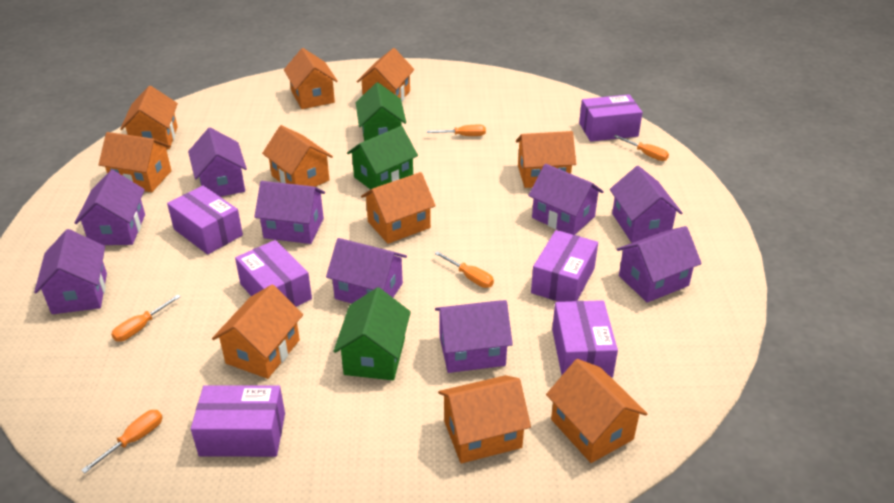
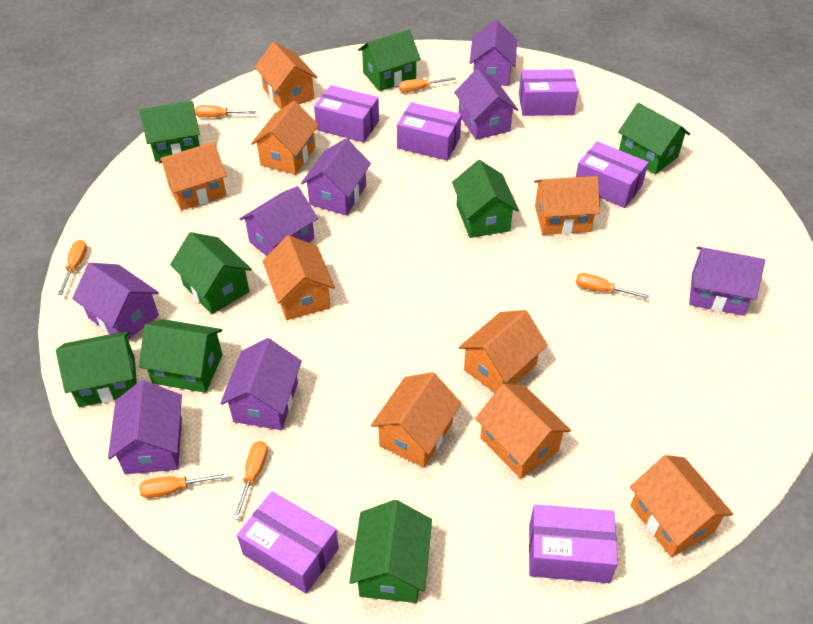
green house: [333,287,411,380] [347,126,418,190] [356,82,406,141] = 3 -> [56,331,137,407] [139,319,223,393] [140,101,200,162] [170,232,252,314] [349,500,432,603] [358,29,421,91] [452,160,519,238] [618,103,690,174] = 8
orange house: [98,132,172,192] [120,86,178,149] [212,285,303,379] [262,125,333,187] [284,48,338,109] [357,48,414,101] [361,172,436,244] [438,375,531,463] [516,131,576,188] [546,359,648,463] = 10 -> [159,142,227,210] [251,101,319,175] [255,42,318,110] [263,235,335,320] [371,372,462,468] [459,310,548,393] [475,384,571,479] [534,176,600,235] [630,455,733,557] = 9
orange screwdriver: [81,410,163,473] [111,295,181,342] [427,125,486,136] [435,251,494,288] [614,135,669,161] = 5 -> [58,240,87,295] [139,473,228,498] [195,105,256,117] [233,441,268,520] [399,77,456,92] [576,273,649,299] = 6
purple house: [34,229,107,314] [75,170,145,245] [188,128,247,197] [254,181,325,244] [326,238,407,304] [435,300,513,373] [528,164,604,235] [610,166,682,243] [617,226,702,303] = 9 -> [72,263,159,340] [108,380,182,474] [220,338,302,430] [239,186,318,256] [301,138,371,215] [454,69,518,140] [469,20,517,86] [689,247,765,316] = 8

